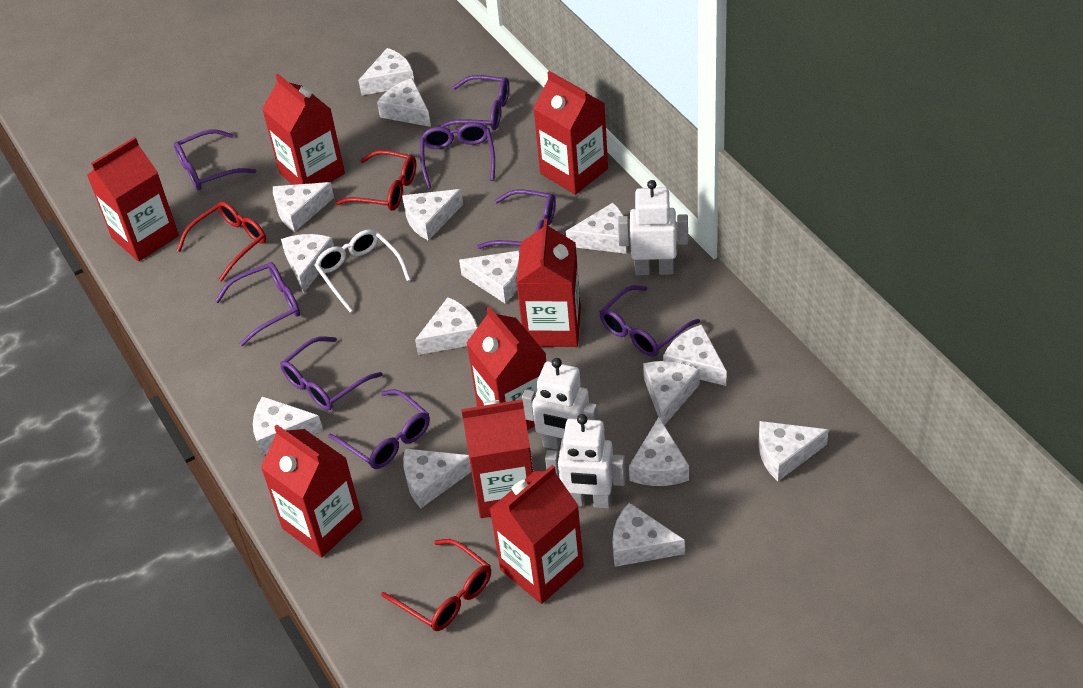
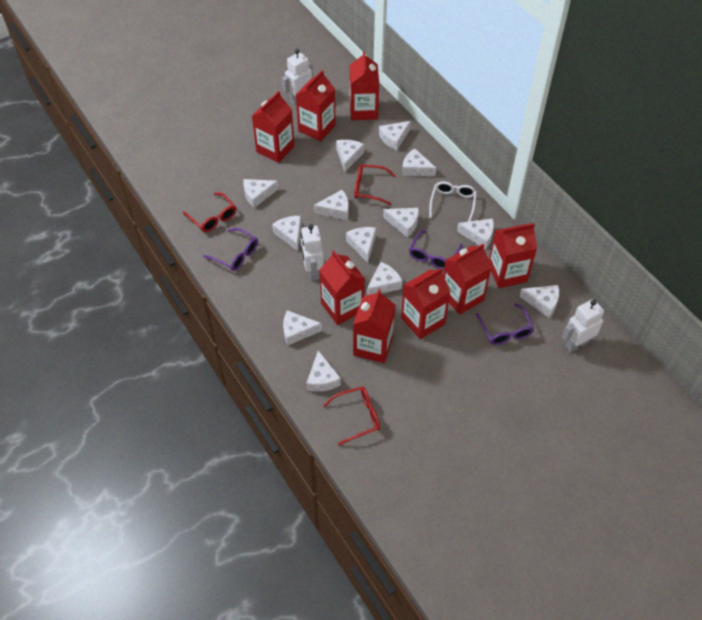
purple glasses: [174,129,256,190] [215,262,300,346] [280,336,383,410] [328,389,430,469] [420,122,495,189] [437,75,509,130] [477,189,556,249] [599,285,700,357] = 8 -> [203,228,258,271] [409,230,462,270] [476,303,534,345] = 3
white cheese: [253,396,323,456] [273,182,334,232] [281,234,334,293] [358,48,414,96] [377,78,431,127] [402,189,463,241] [403,448,471,508] [415,297,478,355] [459,251,520,304] [566,203,627,254] [612,503,685,567] [629,417,689,486] [643,361,700,425] [663,324,727,386] [758,421,829,481] = 15 -> [243,179,279,208] [272,216,302,251] [283,310,322,346] [306,351,341,392] [314,190,349,220] [336,140,364,172] [346,227,376,263] [366,262,402,296] [379,121,411,150] [383,208,419,238] [402,148,436,176] [457,218,494,249] [519,285,559,318] = 13

